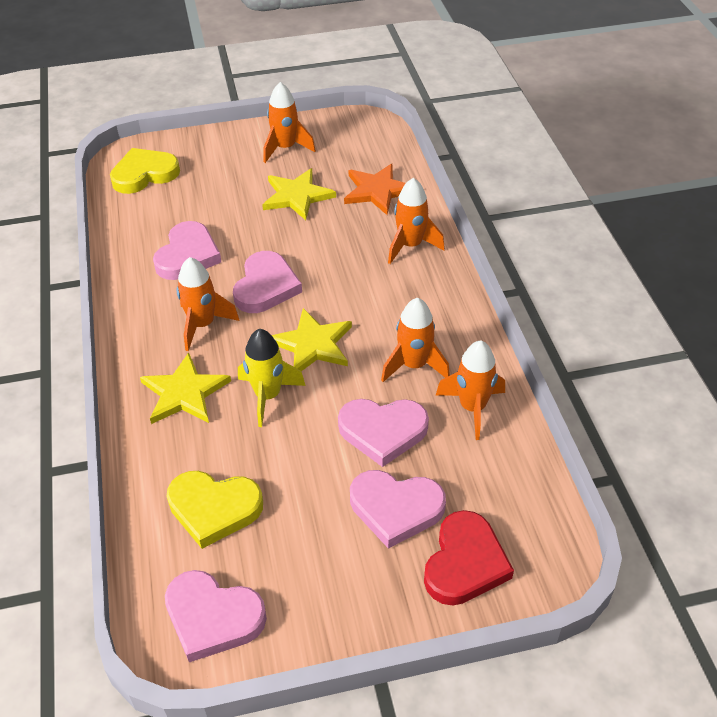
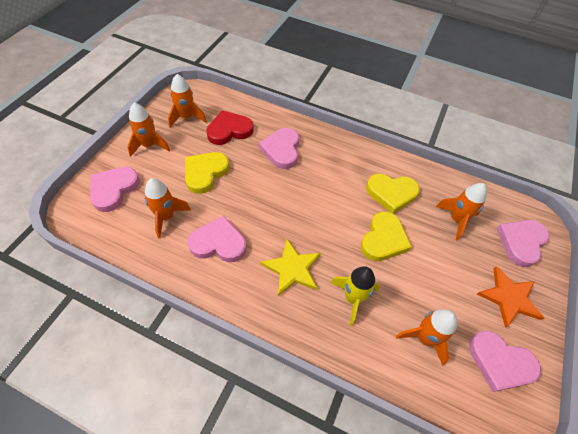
yellow heart: [110,148,180,194] [167,471,263,549] = 2 -> [185,152,229,194] [361,211,412,261] [366,174,420,213] = 3
yellow star: [140,352,231,424] [262,168,336,220] [272,308,352,371] = 3 -> [260,239,321,296] = 1

